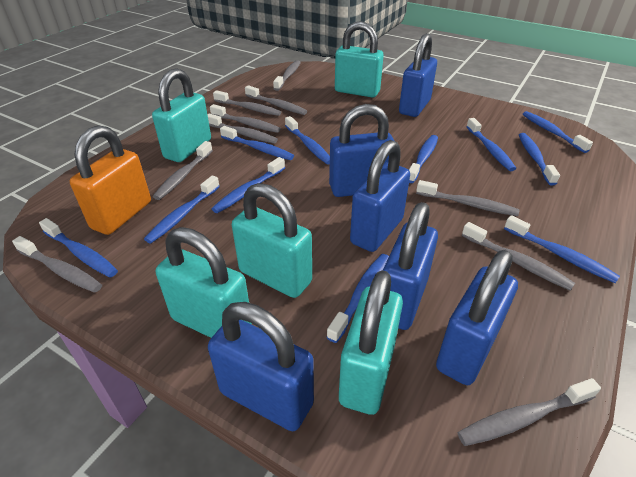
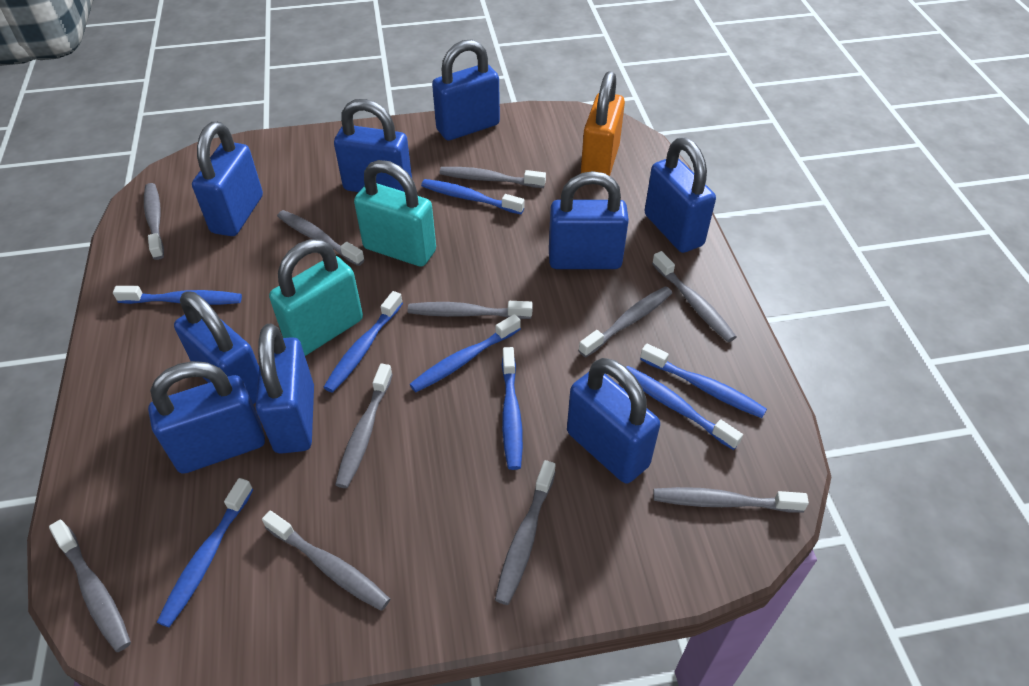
blue padlock: [208,302,314,431] [329,104,394,197] [350,140,410,252] [383,202,438,330] [399,33,437,117] [436,250,518,385] = 6 -> [148,361,265,474] [174,291,259,404] [192,122,263,236] [255,324,314,454] [334,99,412,192] [432,39,500,140] [549,171,629,269] [567,358,660,484] [644,138,716,253] = 9
blue toothbrush: [39,218,118,278] [144,175,220,243] [212,157,285,213] [220,126,294,160] [285,116,330,164] [326,254,389,343] [409,135,438,183] [466,118,516,171] [504,215,620,283] [519,133,560,185] [523,111,593,153] = 11 -> [113,286,242,305] [157,478,254,627] [323,291,403,393] [410,314,521,392] [421,179,525,214] [502,347,523,470] [626,366,743,450] [640,343,767,418] = 8
grey toothbrush: [12,236,102,293] [153,141,213,200] [207,113,278,144] [210,104,281,133] [213,90,281,116] [245,85,307,115] [273,60,301,91] [416,180,520,216] [457,378,601,446] [462,222,575,291] = 10 -> [49,520,131,652] [144,183,164,260] [262,511,390,611] [277,210,365,266] [335,363,393,488] [408,301,533,319] [439,167,546,188] [495,460,555,605] [578,286,672,357] [652,251,736,342] [653,487,809,512] = 11
turquoise padlock: [152,68,211,162] [156,227,252,338] [232,183,312,298] [335,21,384,98] [339,270,403,415] = 5 -> [269,239,363,356] [354,160,436,267] = 2

